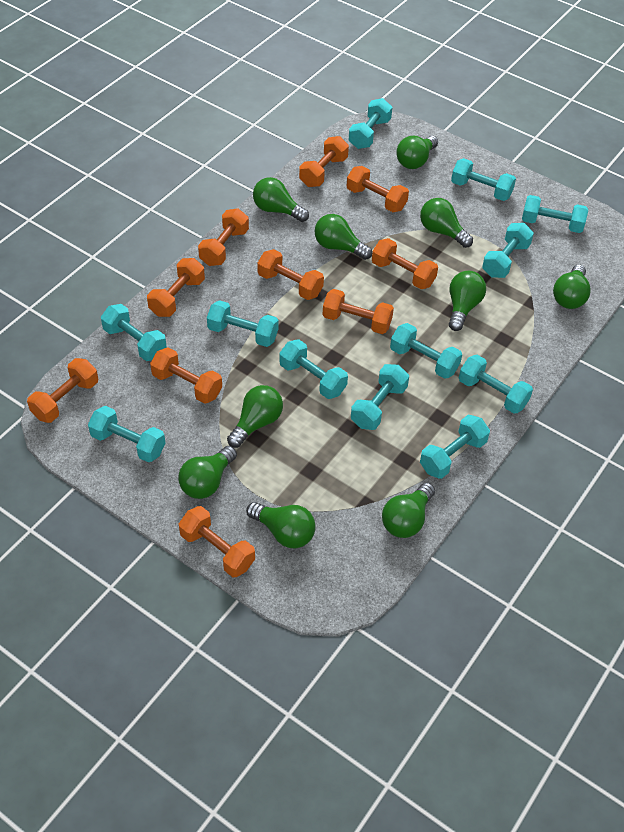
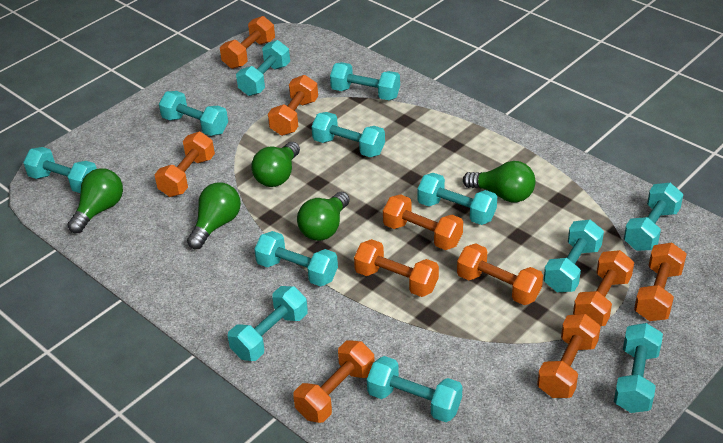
green light bulb: [178,446,237,499] [227,385,283,448] [246,502,316,548] [253,177,309,222] [314,214,372,260] [382,482,435,538] [396,136,438,169] [420,198,473,248] [449,271,486,331] [553,264,591,309] = 10 -> [68,168,123,233] [187,183,241,249] [251,142,300,187] [297,192,350,241] [463,161,536,202] = 5

